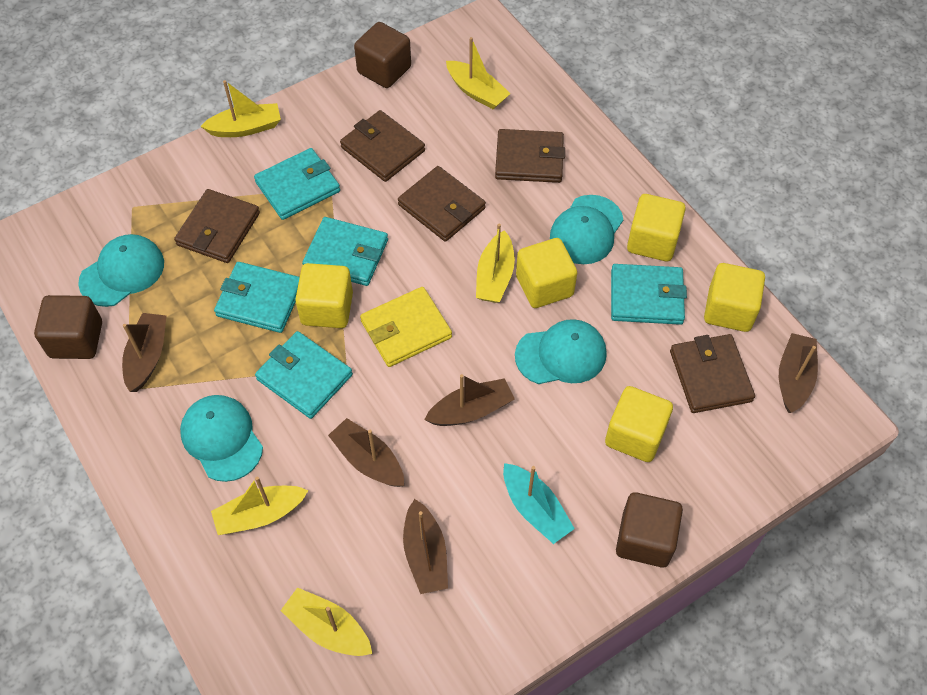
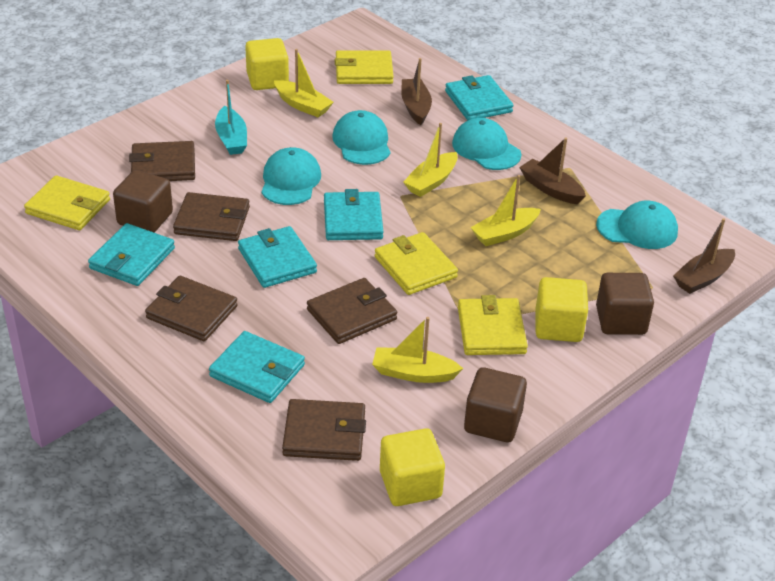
brown boat: [122,313,166,392] [328,418,404,487] [403,499,448,594] [424,374,515,426] [779,333,818,413] = 5 -> [401,58,432,125] [519,138,586,204] [673,218,735,294] = 3
yellow boat: [200,80,281,137] [211,476,309,535] [281,587,372,656] [446,37,511,109] [476,224,515,303] = 5 -> [274,49,334,117] [372,317,463,383] [403,123,458,197] [470,175,541,246] = 4
yellow cube: [295,263,353,328] [516,238,577,308] [605,386,673,462] [627,194,686,261] [704,263,765,332] = 5 -> [245,38,289,90] [380,428,445,506] [535,277,588,342] = 3
yellow wallet: [360,287,452,367] = 1 -> [24,175,110,230] [335,50,394,84] [375,232,458,295] [458,295,528,355] = 4

